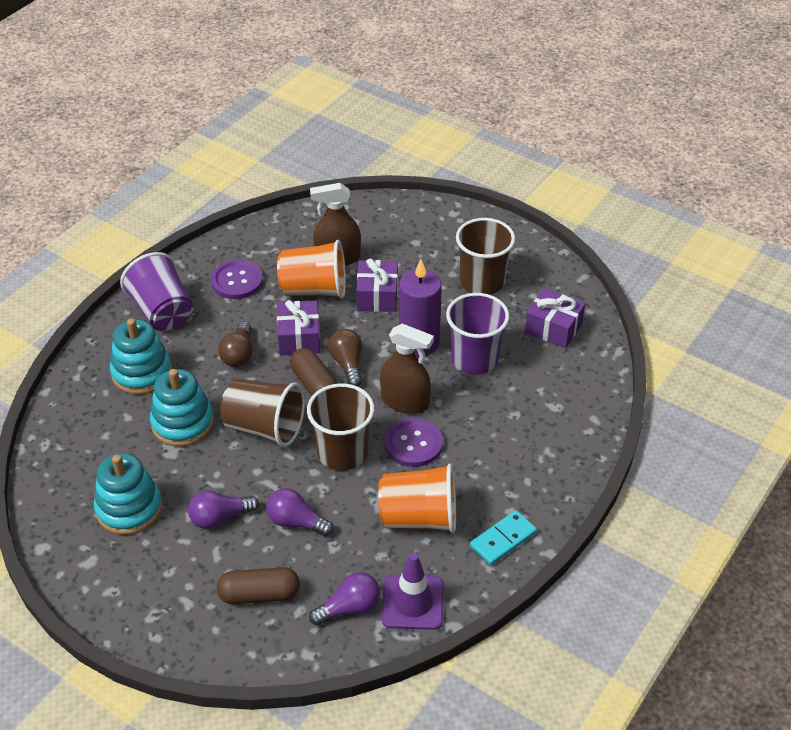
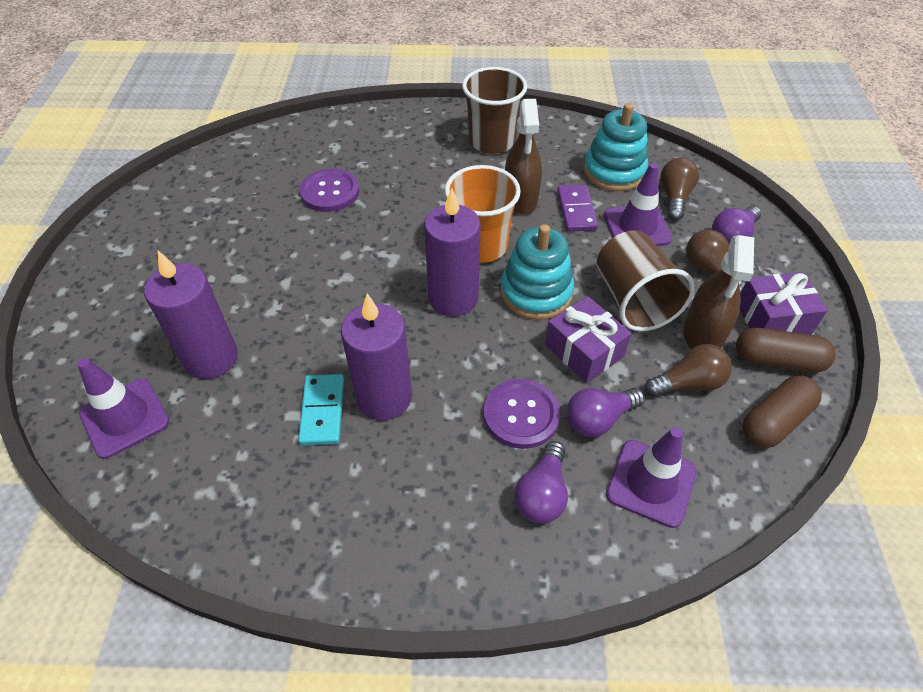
brown cup: [220,378,305,447] [307,384,374,471] [456,218,515,295] = 3 -> [462,67,527,154] [597,230,695,331] = 2
brown light bulb: [218,321,253,367] [328,329,362,387] = 2 -> [645,344,732,397] [660,157,699,220] [686,230,746,294] = 3
orange cup: [277,240,346,299] [378,464,456,533] = 2 -> [445,165,521,263] = 1
purple candle: [399,259,442,357] = 1 -> [144,251,238,379] [341,293,412,420] [424,188,481,317] = 3
purple cup: [120,252,194,331] [446,293,509,375] = 2 -> none = 0
purple domino: none = 0 -> [557,185,598,232] = 1
purple gift: [277,300,320,355] [356,259,398,312] [525,288,585,348] = 3 -> [545,296,632,383] [740,272,828,335] = 2
purple traffic cone: [382,553,443,630] = 1 -> [77,358,169,459] [604,163,673,246] [606,427,697,528] = 3
turquoise stacking toy: [94,453,163,535] [110,318,172,394] [150,369,214,447] = 3 -> [500,224,574,320] [584,103,648,191] = 2

